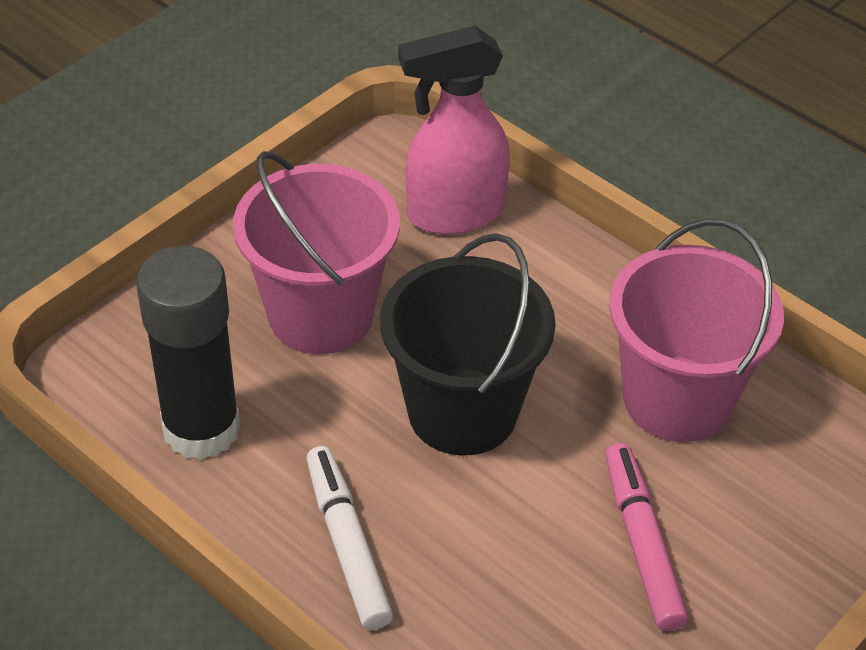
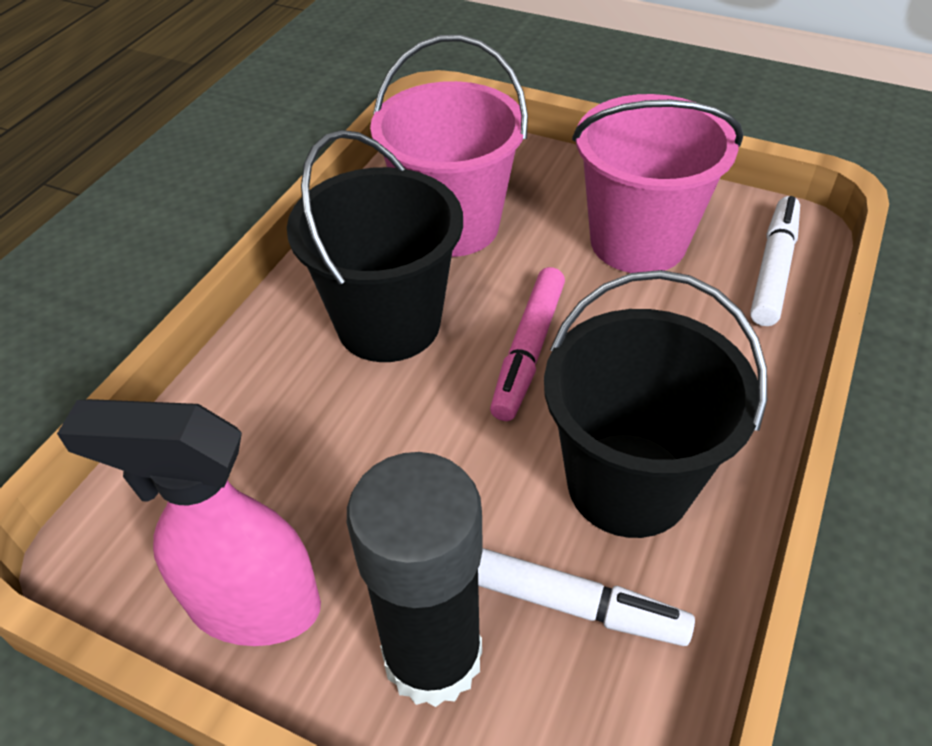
black bucket: [380,233,556,455] = 1 -> [287,130,463,362] [544,270,767,538] = 2
white marker: [306,446,393,630] = 1 -> [478,548,695,646] [750,196,800,326] = 2

